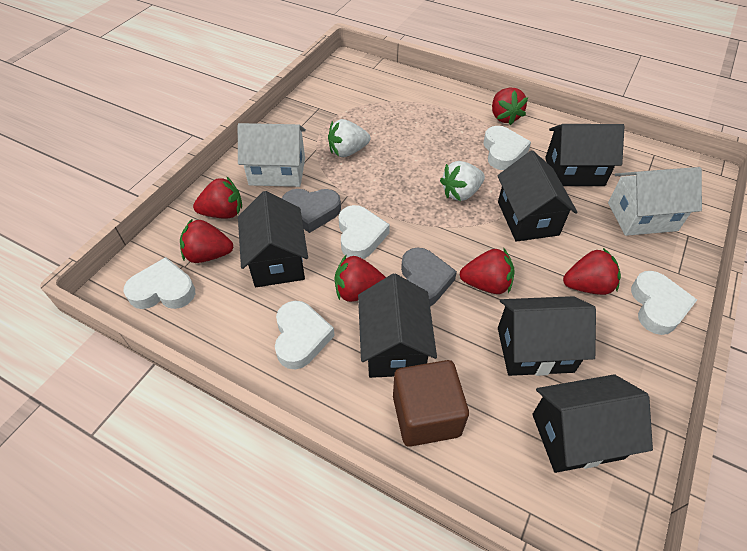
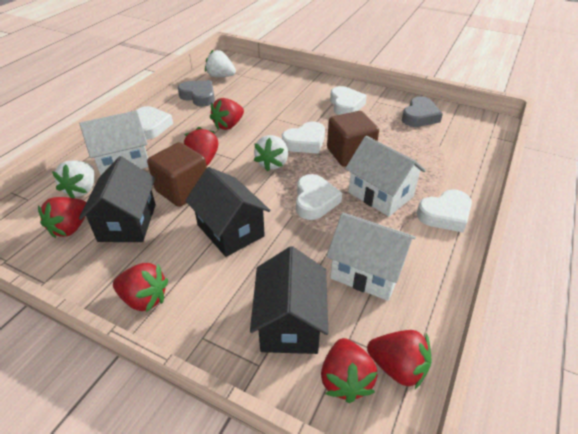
black house: [238,191,308,287] [358,273,437,378] [497,150,578,242] [498,296,596,376] [532,374,653,473] [545,124,624,186] = 6 -> [79,156,156,242] [185,167,270,257] [250,246,328,354] = 3
brown cube: [393,360,469,447] = 1 -> [147,142,207,207] [327,111,379,167] = 2
white house: [238,123,306,187] [608,167,702,236] = 2 -> [79,110,148,176] [327,212,416,301] [345,136,426,217] = 3
white strawberry: [328,119,370,157] [440,161,485,201] = 2 -> [52,160,95,198] [205,50,236,77] [254,135,288,171] = 3

